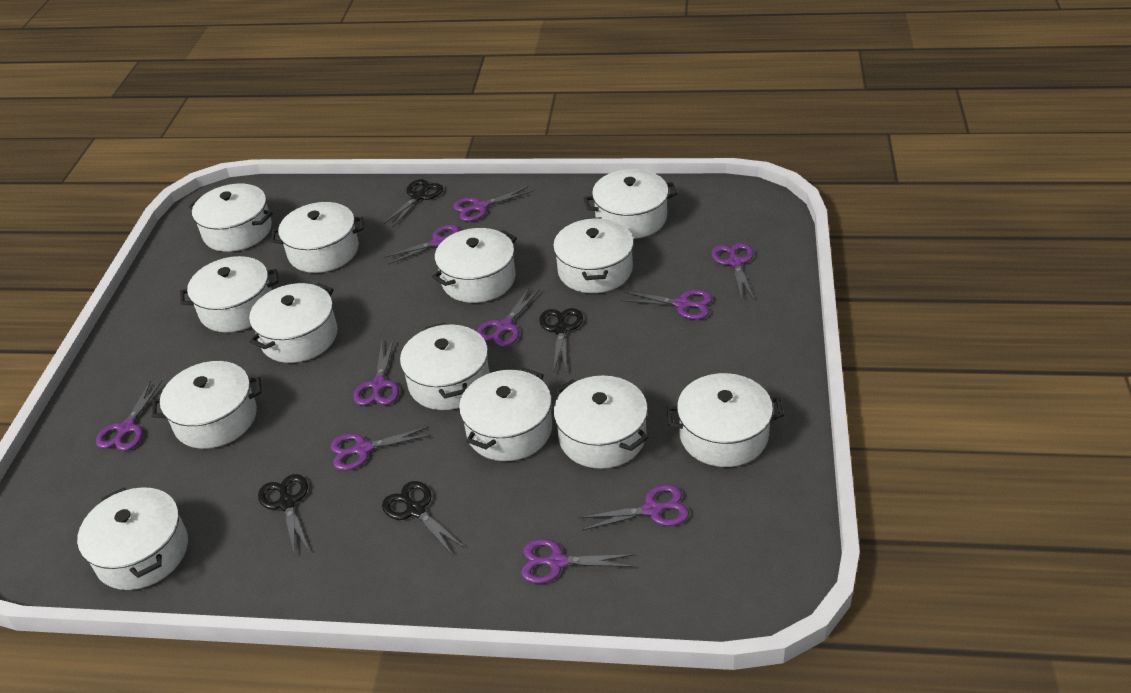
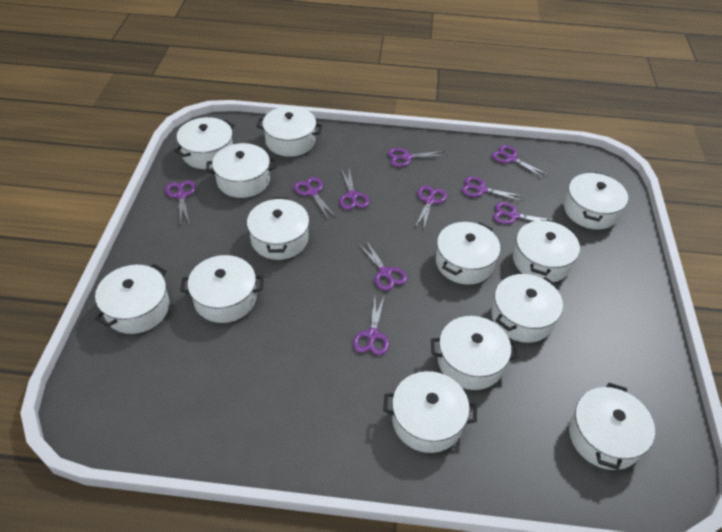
black scissors: [258,474,310,555] [382,481,465,556] [383,179,443,228] [539,308,583,372] = 4 -> none = 0

